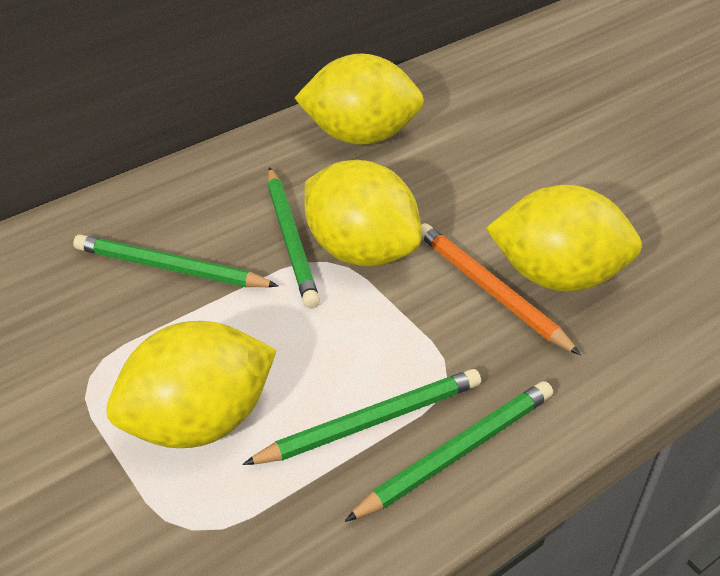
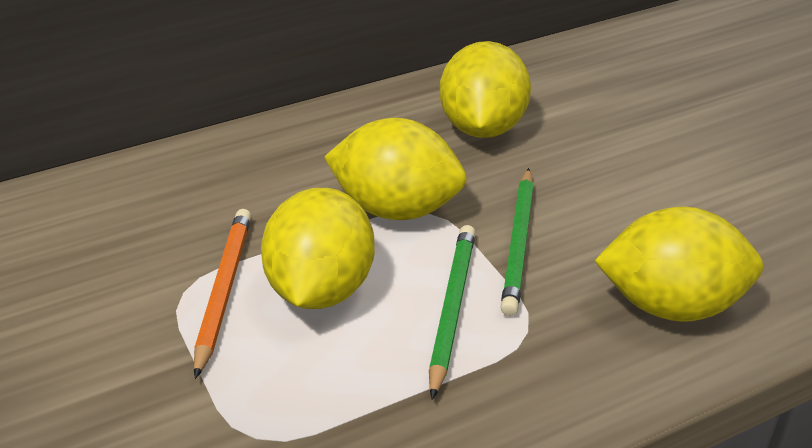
green pencil: [73,234,278,287] [242,369,481,465] [268,167,320,308] [345,381,553,522] = 4 -> [429,225,475,400] [501,168,534,316] = 2

